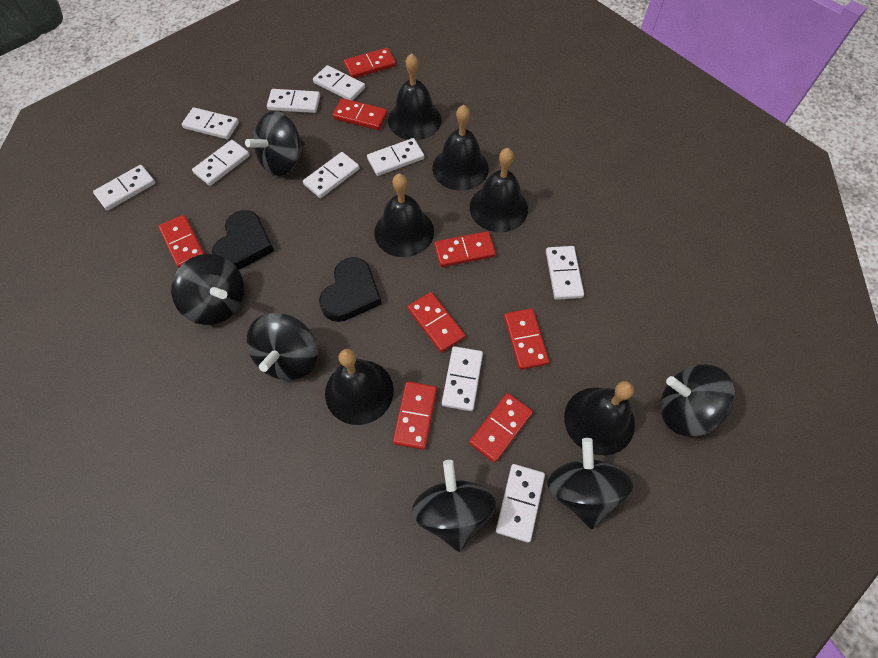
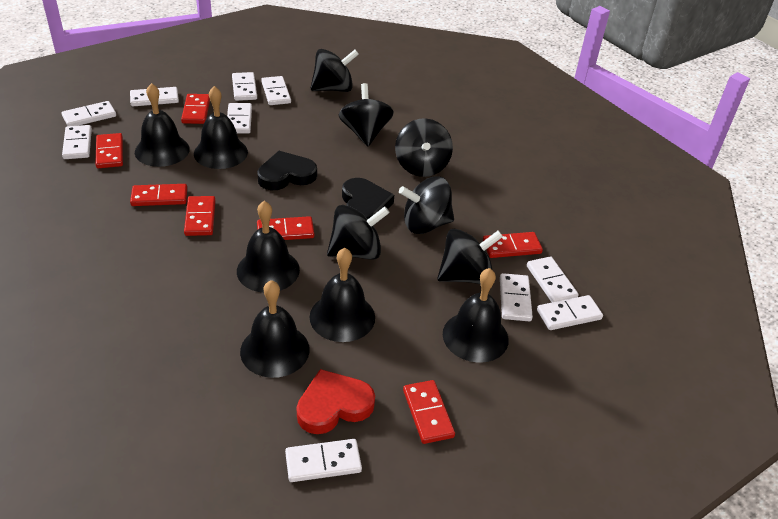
red domino: [158,215,205,268] [332,98,388,130] [344,48,396,78] [393,382,437,450] [407,292,465,353] [434,231,496,267] [469,393,533,463] [504,308,549,370] = 8 -> [95,133,123,168] [130,184,187,206] [181,94,210,124] [184,196,215,236] [257,216,314,240] [403,380,455,444] [483,232,543,258] = 7
red heart: none = 0 -> [297,369,375,434] = 1

